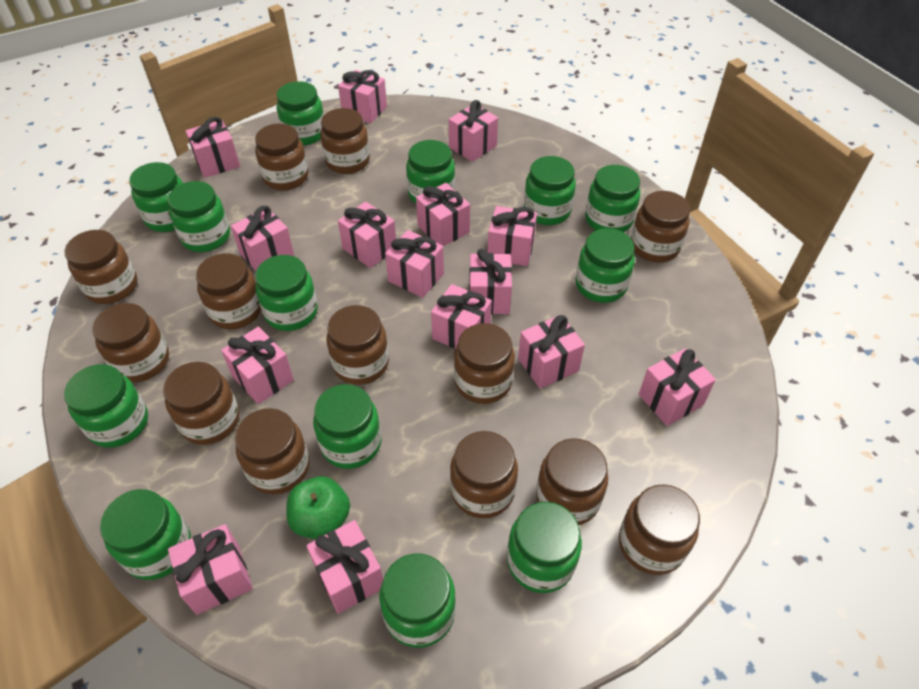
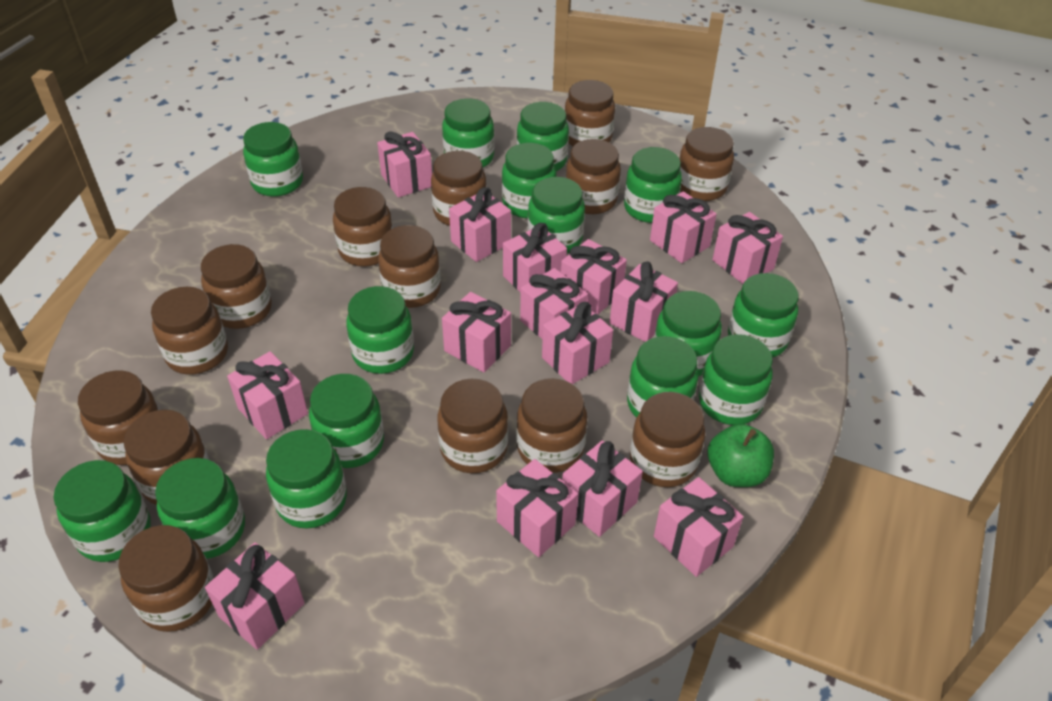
brown jar: [65,230,137,304] [92,303,169,382] [163,362,239,445] [196,253,261,329] [235,408,309,494] [255,123,308,191] [320,108,370,174] [327,305,389,385] [450,431,518,518] [454,323,515,404] [536,438,608,525] [619,484,700,575] [631,191,690,262] = 13 -> [78,371,159,465] [118,525,214,632] [123,410,209,505] [151,287,228,374] [201,244,272,329] [333,187,393,267] [378,225,441,308] [431,151,487,226] [437,379,508,473] [517,378,587,473] [565,80,615,146] [566,139,621,214] [630,392,705,487] [679,127,734,201] = 14
green jar: [64,364,148,448] [100,489,191,580] [129,162,183,232] [168,181,230,252] [255,255,318,331] [277,81,324,145] [313,384,382,469] [379,553,456,648] [406,140,455,204] [507,502,582,593] [524,156,576,225] [576,228,635,303] [585,165,640,232] = 13 -> [54,460,150,562] [155,458,245,559] [243,122,303,197] [266,429,347,528] [309,374,384,468] [346,286,414,374] [442,99,494,167] [502,143,557,218] [517,102,569,171] [528,177,585,253] [624,147,682,223] [627,336,699,418] [654,291,722,376] [699,334,773,425] [728,273,799,358] = 15

